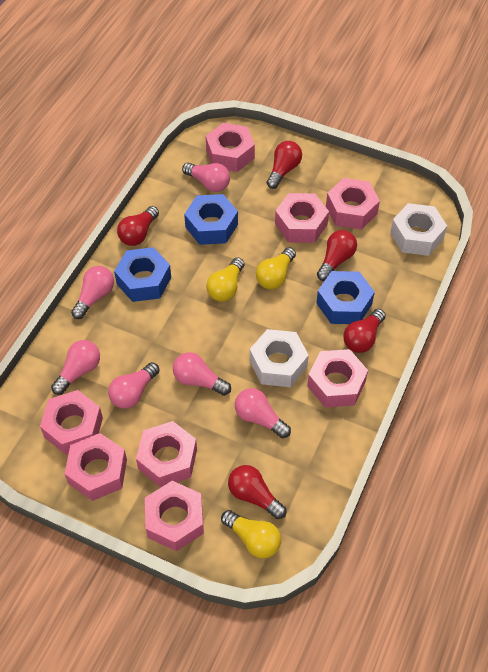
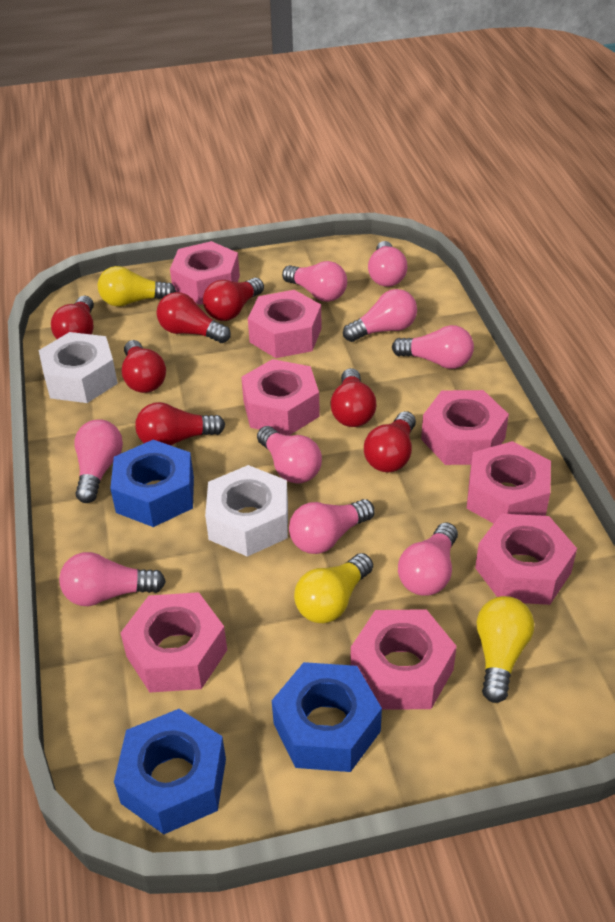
pink light bulb: [51,340,100,395] [71,266,114,319] [108,362,160,408] [173,352,231,396] [182,162,230,192] [235,388,291,438] = 6 -> [59,552,166,606] [74,419,123,503] [257,426,322,484] [282,261,347,302] [289,499,375,554] [343,289,417,342] [368,241,408,287] [392,325,474,369] [398,522,458,596] = 9
red light bulb: [117,206,159,246] [228,465,286,519] [267,141,302,189] [317,230,357,281] [343,309,386,353] = 5 -> [51,296,94,339] [122,340,166,393] [135,402,225,445] [157,292,231,343] [203,278,264,321] [330,368,376,427] [364,411,416,472] = 7

